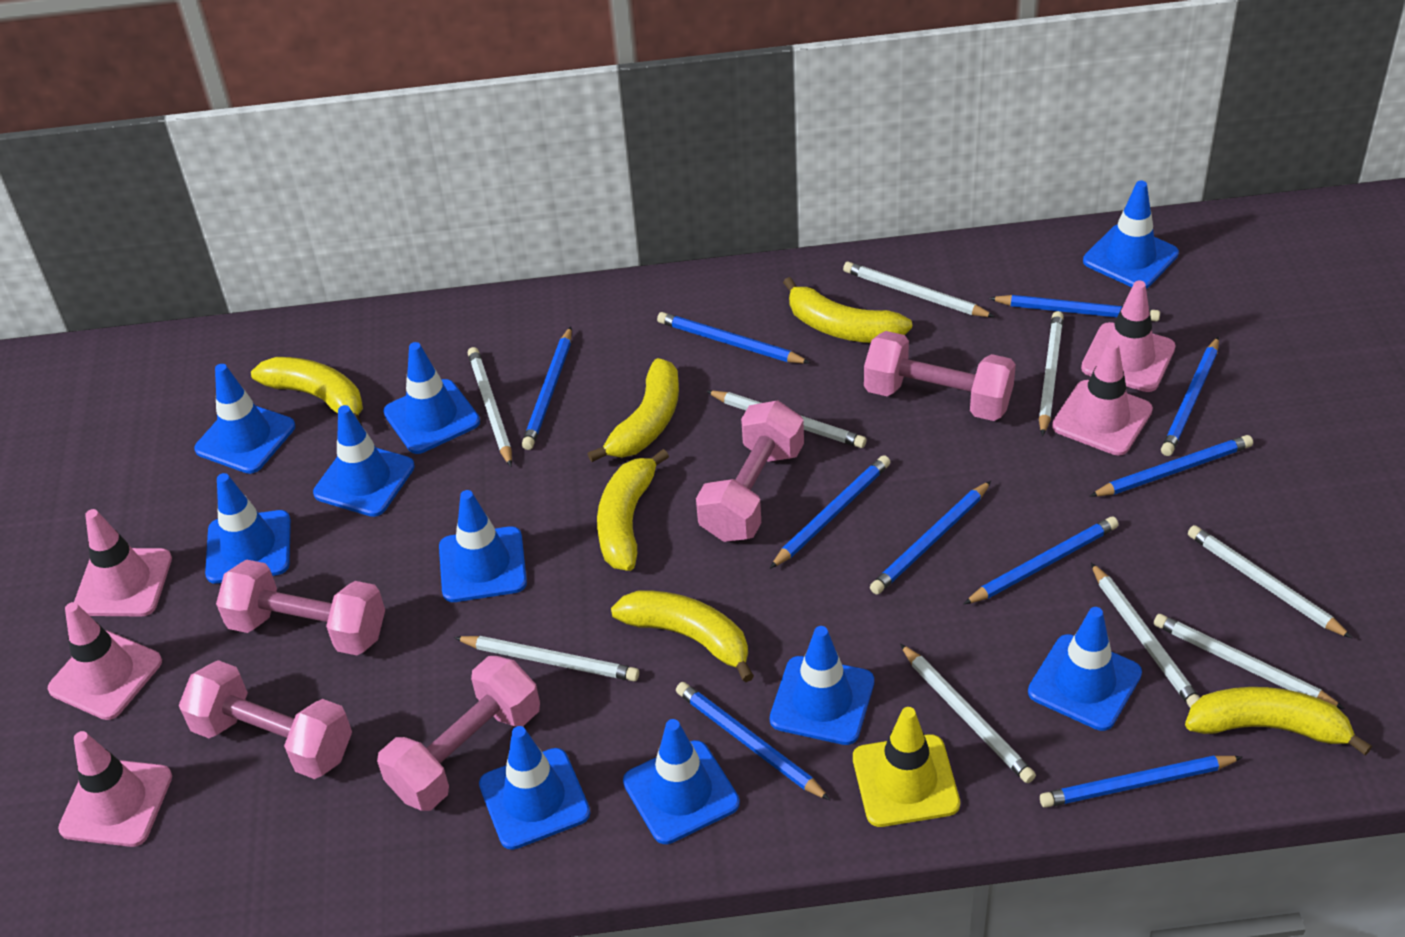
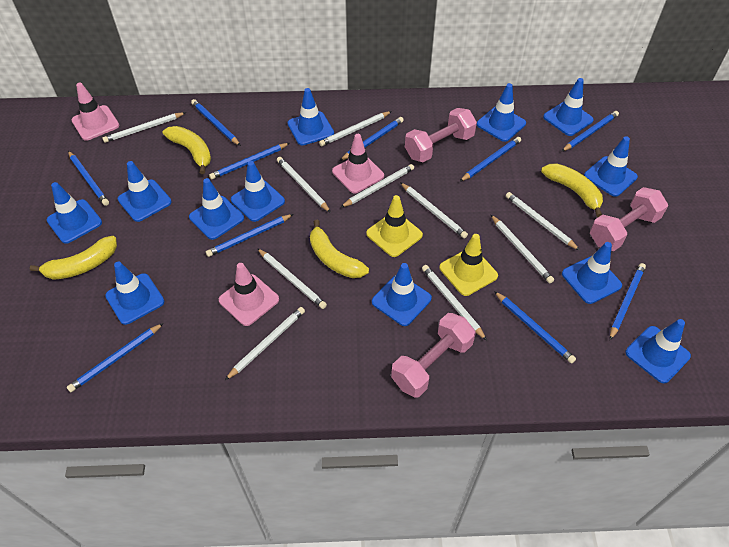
blue traffic cone: [194,364,295,474] [205,473,291,584] [313,405,415,517] [383,342,480,454] [439,490,527,602] [479,726,590,850] [623,719,740,844] [770,626,874,745] [1028,607,1142,731] [1083,181,1179,289] = 10 -> [47,182,102,244] [105,262,164,325] [118,161,172,222] [189,178,244,240] [231,161,285,222] [288,88,334,146] [372,263,432,326] [477,83,526,142] [543,78,594,136] [562,242,622,304] [584,136,638,197] [625,319,691,383] = 12
pink dumbbell: [179,660,352,779] [216,559,385,655] [377,656,540,811] [696,400,804,542] [864,331,1016,421] = 5 -> [391,313,476,397] [405,108,477,162] [590,187,668,251] = 3
pink traffic cone: [48,602,162,720] [58,731,172,847] [74,509,172,617] [1052,341,1153,456] [1081,280,1175,392] = 5 -> [72,83,119,141] [219,263,279,326] [332,134,384,193] = 3
white pencil: [454,636,639,681] [468,347,512,466] [706,391,866,448] [843,262,995,317] [900,644,1036,783] [1039,311,1064,436] [1091,563,1200,708] [1154,614,1345,709] [1188,525,1352,638] = 9 -> [102,112,186,143] [225,307,305,380] [257,248,327,309] [277,157,331,213] [319,111,392,146] [340,164,414,208] [400,182,468,238] [422,265,487,341] [491,215,554,283] [506,192,580,251] = 10
yellow banana: [251,357,363,425] [588,358,679,462] [597,449,669,571] [611,590,754,682] [783,277,912,343] [1185,687,1372,755] = 6 -> [30,236,117,280] [163,126,211,174] [310,220,369,278] [541,163,603,217] = 4
yellow traffic cone: [853,707,960,827] = 1 -> [366,195,423,257] [440,234,498,296] = 2

